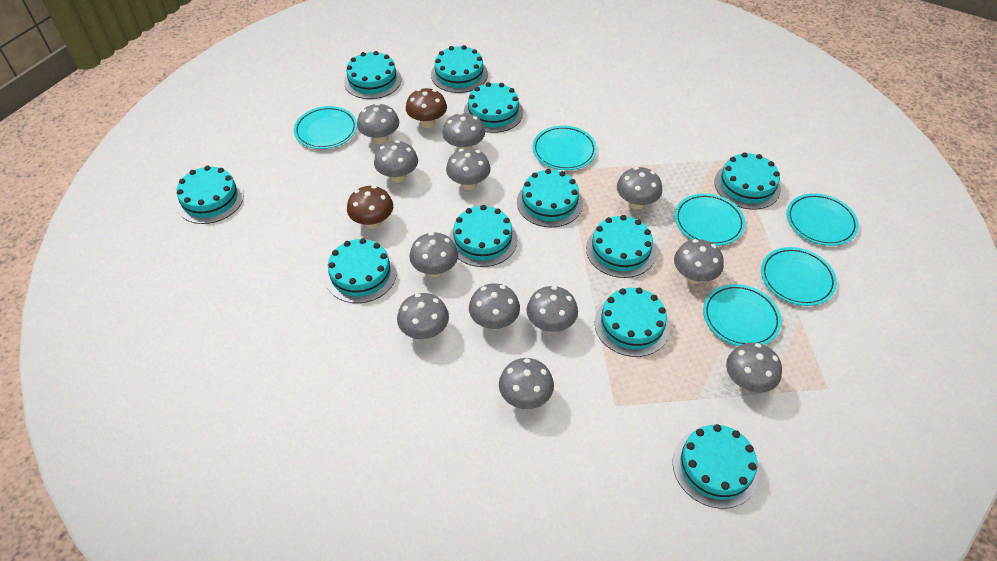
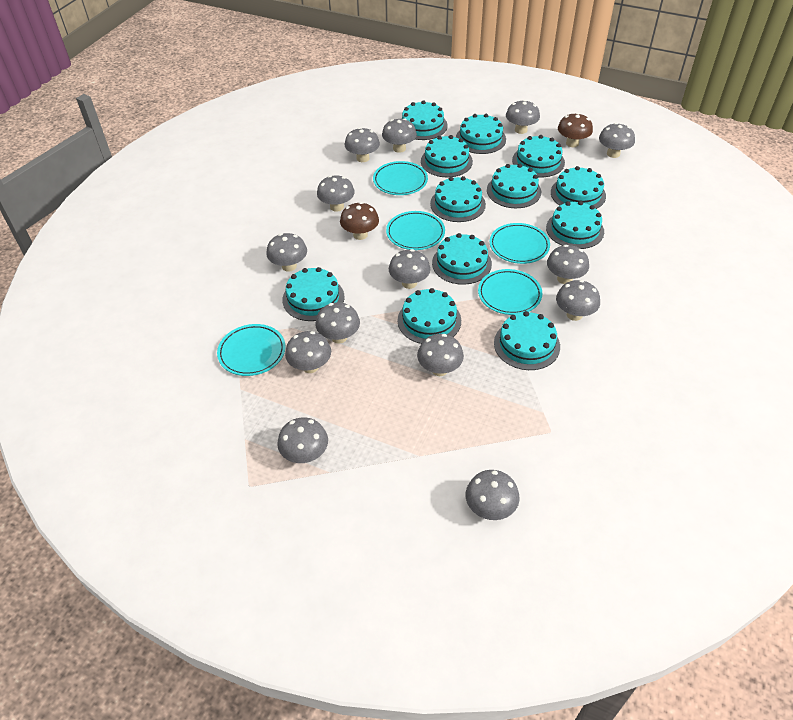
grey mushroom: [357,103,399,144] [374,140,418,183] [397,293,449,340] [409,232,458,277] [442,112,485,151] [446,148,491,190] [469,283,520,330] [499,358,554,409] [526,286,578,332] [617,167,662,210] [674,239,724,284] [726,343,782,393] = 12 -> [266,233,307,272] [277,417,328,463] [285,331,331,373] [315,302,360,344] [317,175,355,212] [345,127,380,162] [382,118,417,153] [389,249,430,289] [417,334,464,376] [466,470,520,520] [506,100,540,134] [547,245,589,284] [556,280,600,321] [599,123,635,158] = 14
turquoise cake: [176,166,244,224] [325,238,397,303] [344,51,402,99] [431,45,488,93] [449,205,517,267] [464,82,523,133] [517,169,583,227] [586,215,656,278] [595,288,670,357] [673,424,759,509] [714,152,781,210] = 11 -> [282,267,345,321] [397,288,461,344] [402,100,448,140] [421,135,473,177] [430,176,486,222] [432,233,492,285] [456,114,506,154] [487,164,541,208] [494,311,560,370] [512,135,565,177] [546,201,604,249] [551,166,606,209] = 12
turquoise plate: [294,106,357,149] [532,125,597,170] [675,193,745,246] [703,284,782,346] [761,247,837,306] [787,193,859,246] = 6 -> [217,324,285,376] [373,161,428,195] [386,211,445,250] [478,269,542,315] [490,223,550,264] = 5

